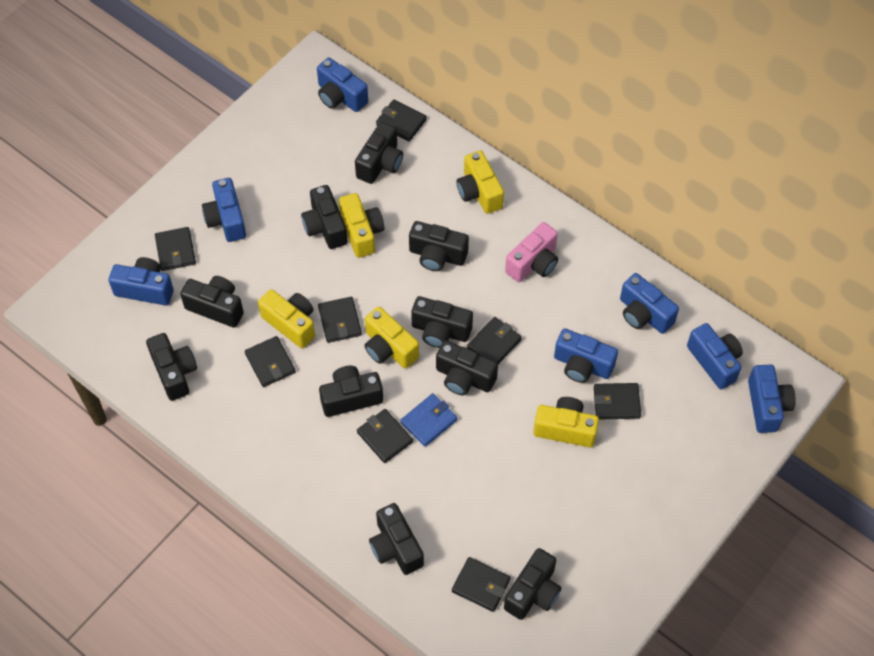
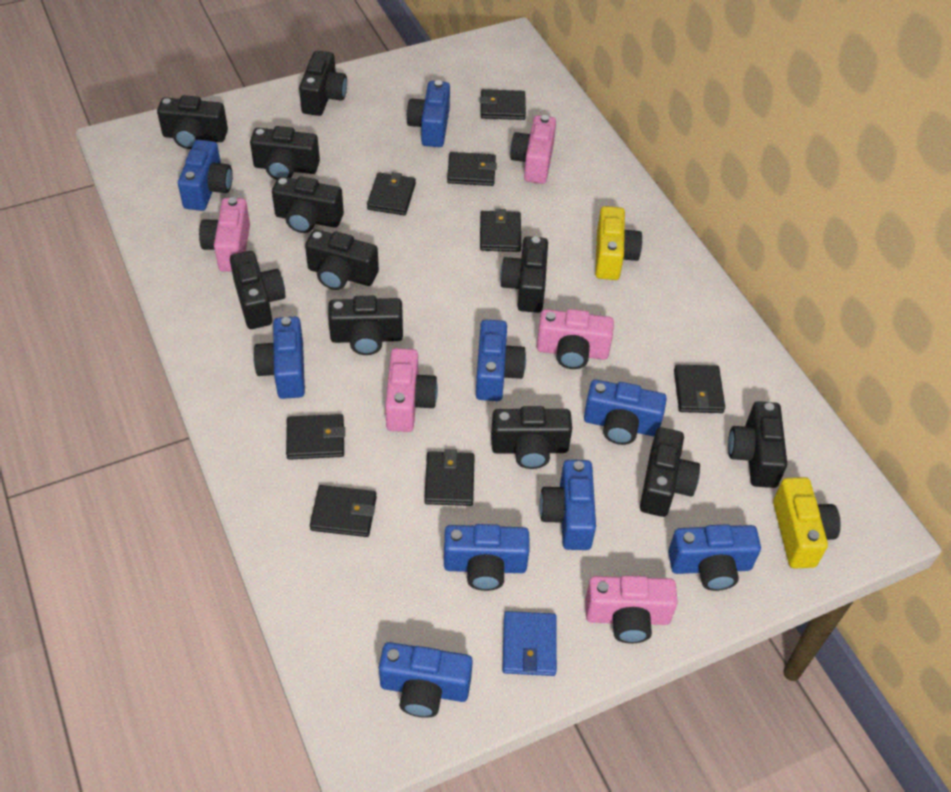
black camera: [146,333,197,401] [180,276,244,328] [301,185,348,249] [319,365,383,417] [355,122,403,184] [369,503,424,575] [409,221,469,271] [411,296,473,348] [436,341,498,395] [504,548,561,620] = 10 -> [157,95,228,149] [230,251,286,329] [250,126,320,180] [272,176,344,233] [299,51,347,116] [305,229,379,290] [328,296,403,355] [491,406,572,469] [500,236,548,313] [640,427,700,517] [728,401,787,488] = 11
blue camera: [108,257,174,306] [202,178,246,242] [317,58,368,112] [554,328,618,383] [620,273,679,334] [687,323,743,390] [748,365,796,433] = 7 -> [178,140,233,211] [253,317,305,399] [379,642,473,718] [407,80,450,147] [444,524,530,591] [476,319,526,401] [539,460,596,550] [584,380,667,445] [668,524,761,591] = 9
pink camera: [505,222,558,282] = 1 -> [199,197,250,272] [385,348,438,432] [510,115,556,184] [537,309,614,369] [585,576,678,643] = 5
yellow camera: [258,289,315,348] [339,193,385,258] [364,307,419,368] [457,150,504,214] [533,397,599,447] = 5 -> [595,206,642,280] [773,477,841,569] = 2

